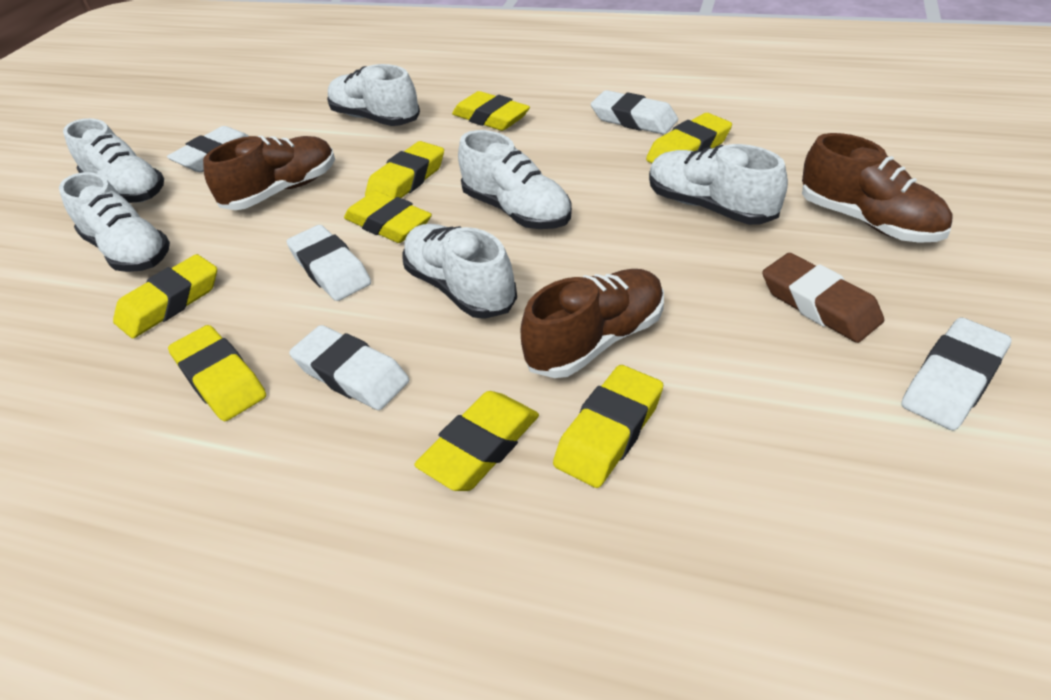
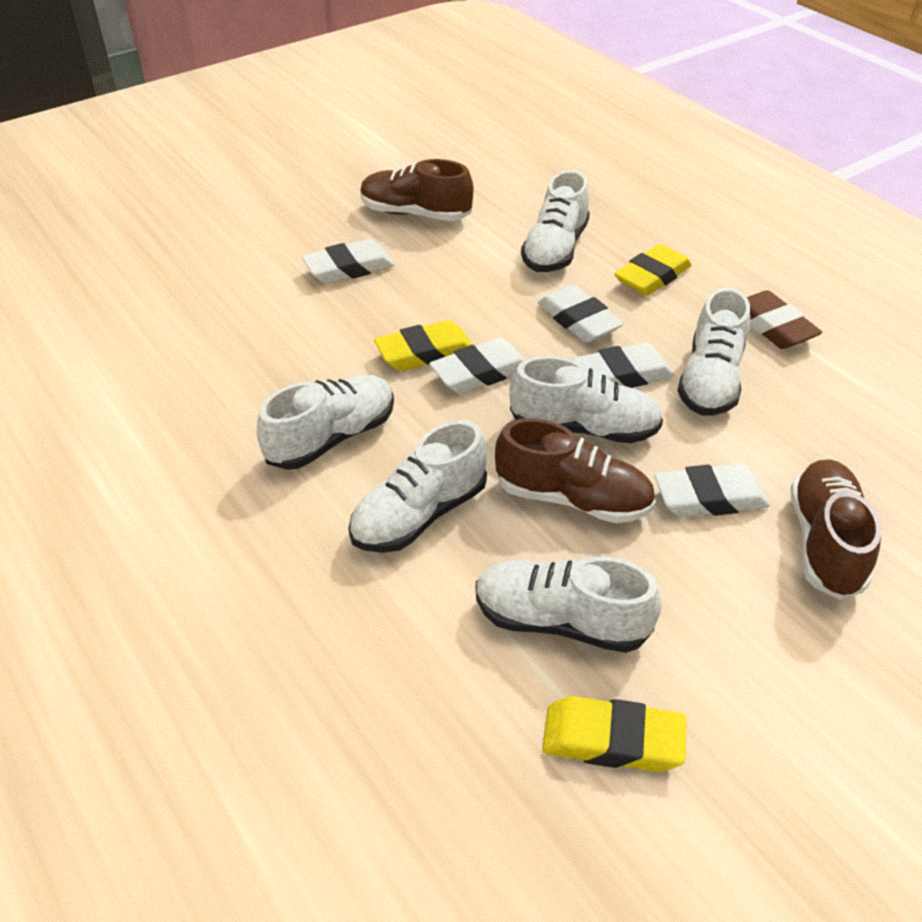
yellow eraser: [113,254,217,338] [168,325,266,421] [344,191,432,243] [365,141,444,198] [414,391,539,491] [452,91,530,131] [553,365,663,488] [646,113,732,163] = 8 -> [374,320,472,371] [542,696,686,772] [614,244,692,296] = 3

